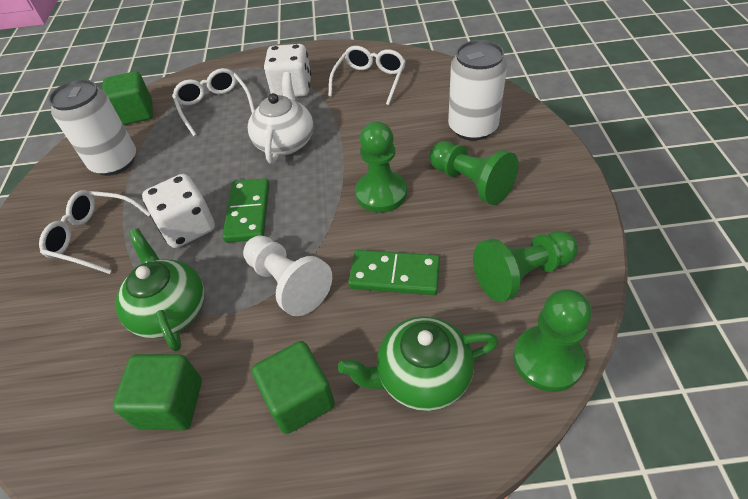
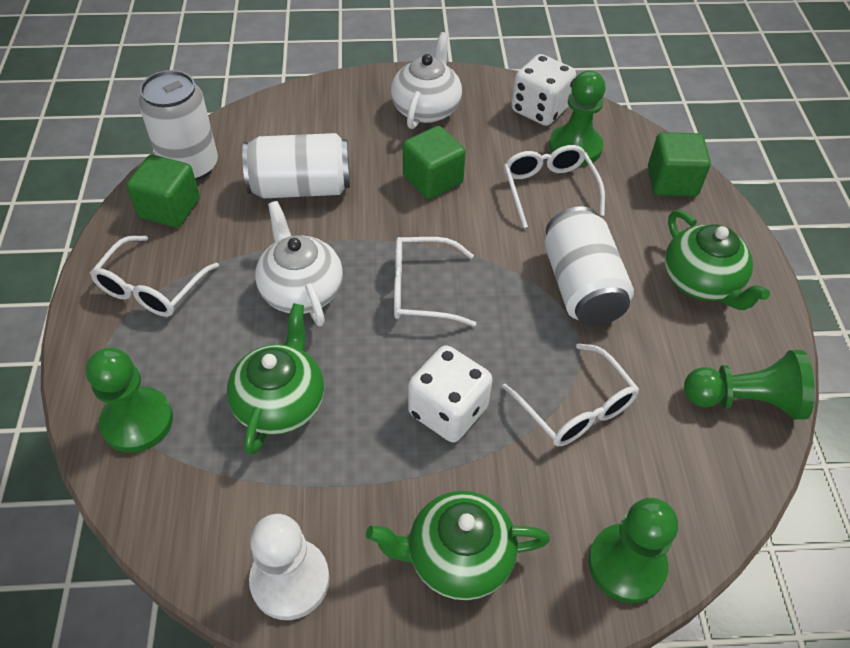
green domino: [222,178,270,243] [348,250,440,295] = 2 -> none = 0
green teapot: [115,228,205,351] [338,316,499,411] = 2 -> [227,303,324,455] [366,491,550,600] [665,210,770,310] = 3
white can: [48,79,136,176] [448,40,507,141] = 2 -> [139,70,218,181] [242,133,350,198] [545,206,634,326] = 3
white glasses: [39,190,150,274] [172,68,255,136] [329,46,406,105] = 3 -> [90,236,219,317] [394,237,476,326] [502,343,639,446] [504,145,605,228] = 4
white teapot: [248,72,313,164] = 1 -> [255,201,343,327] [391,32,462,129] = 2

